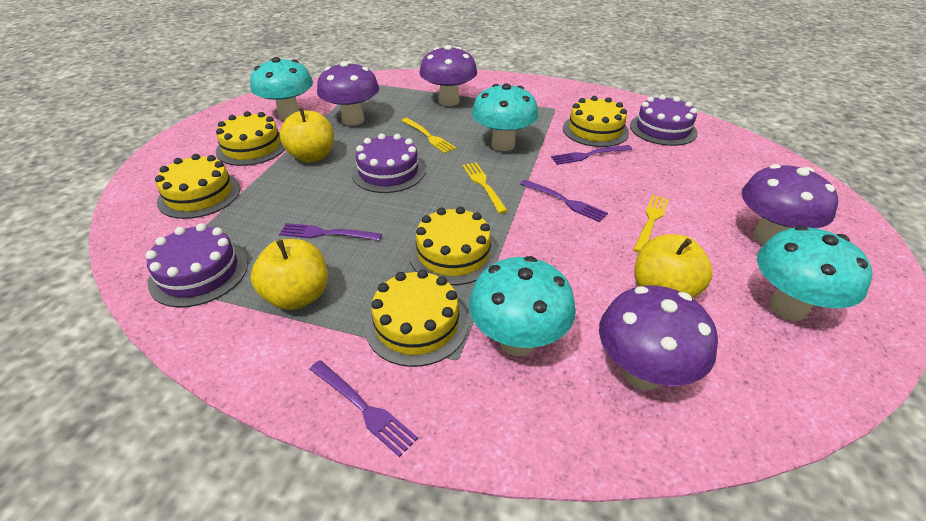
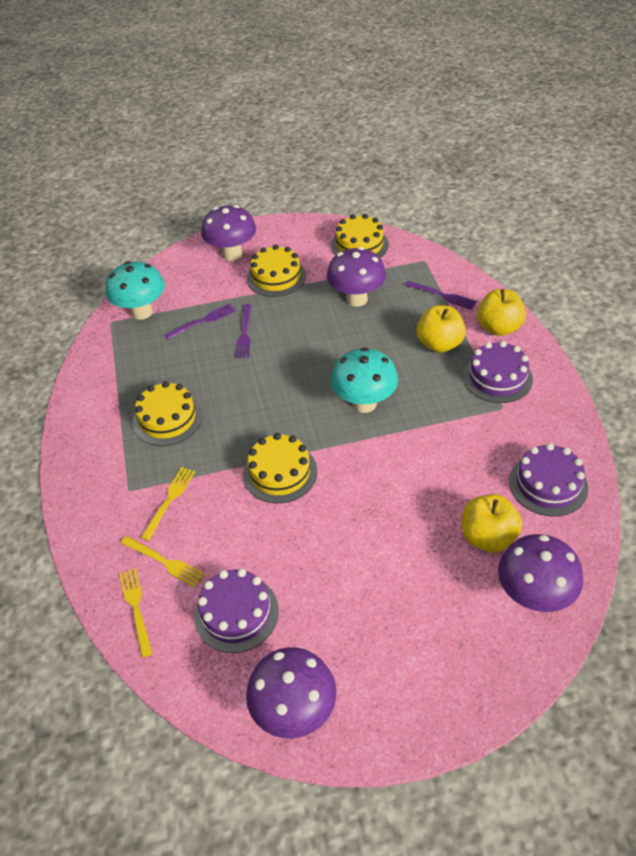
purple fork: [279,223,382,241] [310,360,418,457] [520,180,608,222] [551,145,632,165] = 4 -> [165,304,236,339] [235,304,251,358] [405,281,477,310] = 3
turquoise mushroom: [250,57,313,120] [469,256,576,356] [472,83,538,151] [757,226,872,321] = 4 -> [105,261,165,320] [331,347,398,413] = 2
yellow cake: [155,154,240,219] [216,111,285,166] [365,269,468,367] [409,207,498,285] [563,96,629,147] = 5 -> [133,381,203,446] [243,433,317,503] [247,245,306,297] [331,214,389,258] = 4

